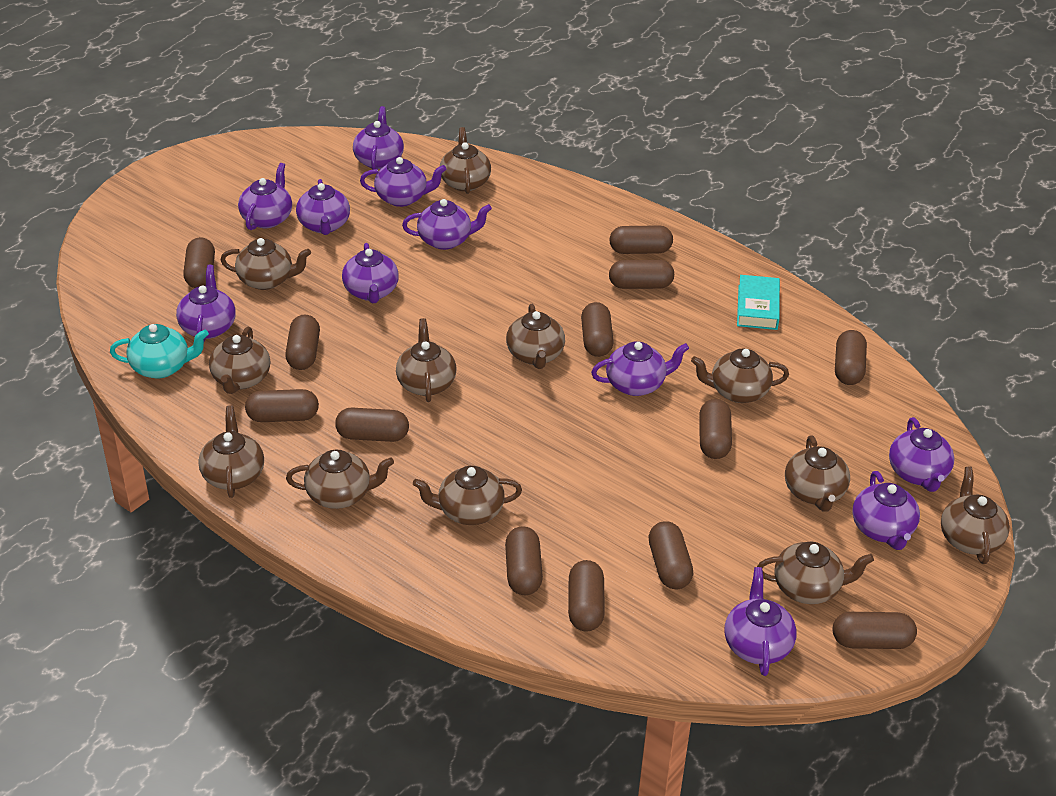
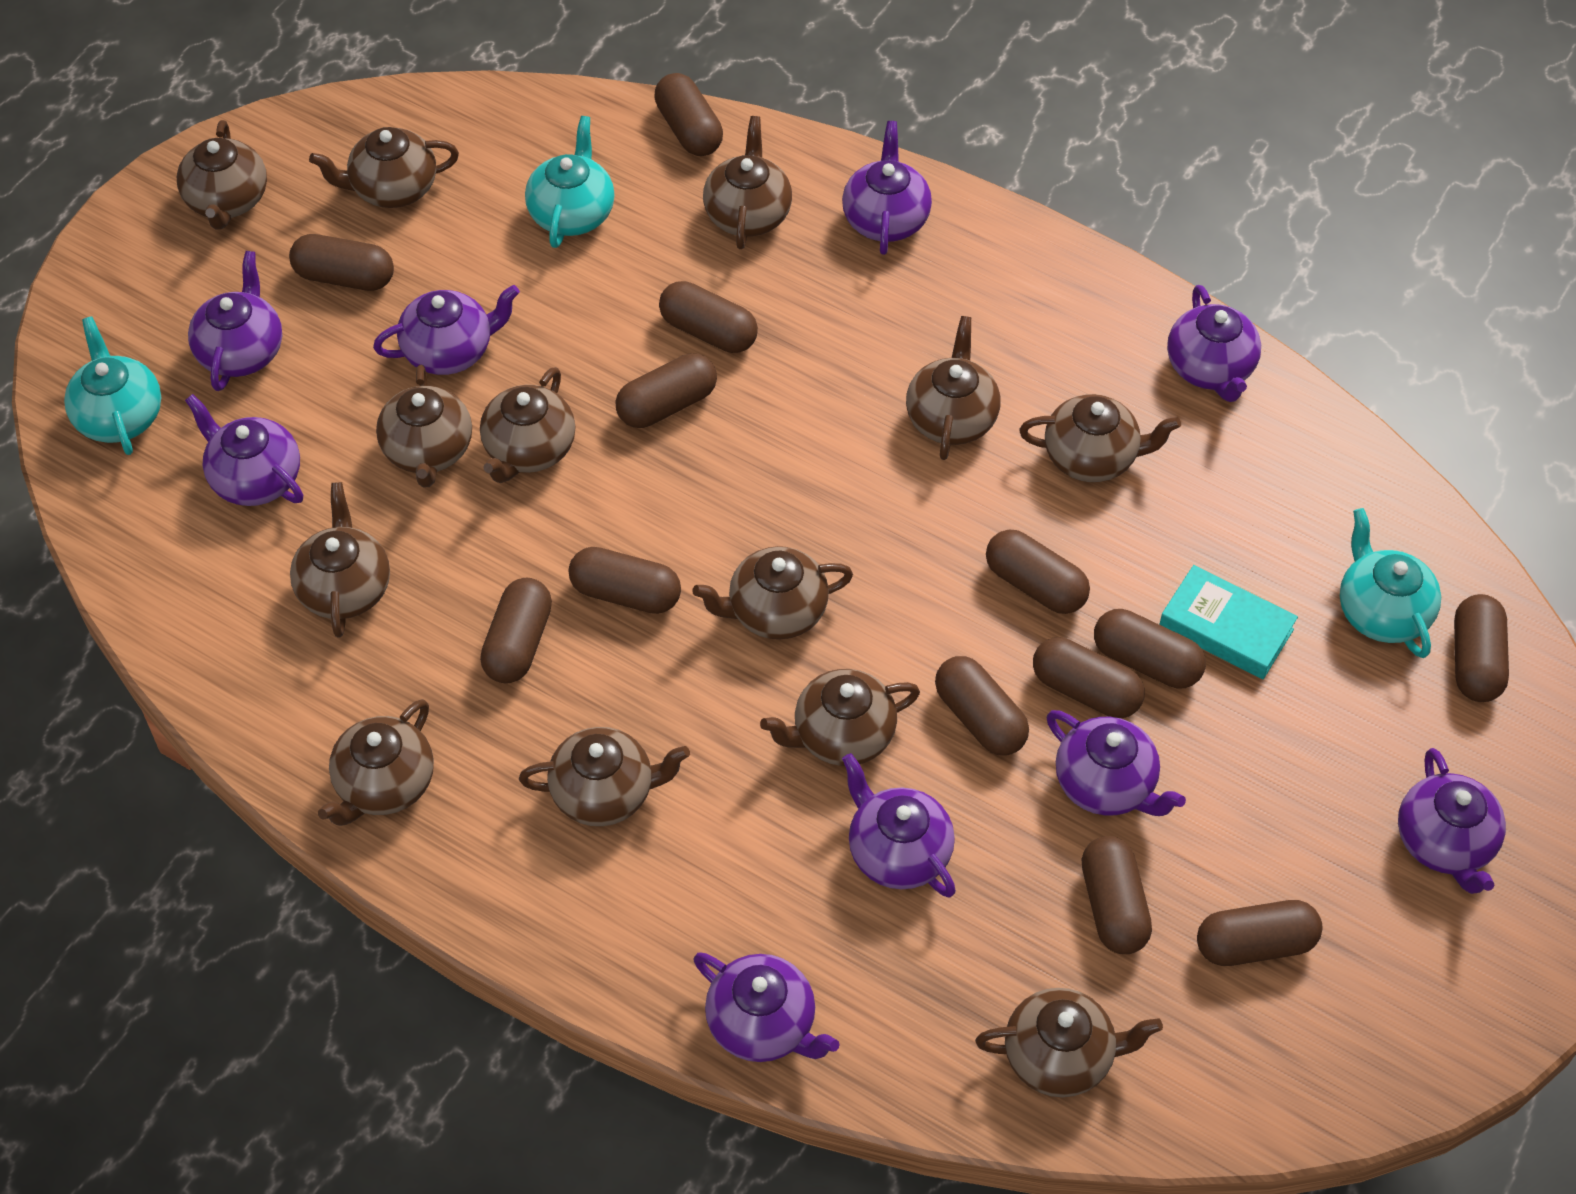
brown teapot: [198,405,264,498] [209,326,270,394] [221,238,311,290] [286,449,394,509] [396,318,456,402] [413,466,522,525] [440,127,491,194] [506,304,565,369] [691,348,789,403] [757,542,874,604] [785,435,850,512] [941,467,1010,564] = 12 -> [177,120,267,230] [290,482,390,637] [309,127,459,208] [318,699,434,826] [376,365,472,488] [480,367,575,483] [519,727,690,826] [692,546,853,639] [703,116,792,249] [760,669,920,766] [906,316,1001,460] [975,988,1163,1097] [1019,394,1181,482] = 13
purple teapot: [176,265,236,342] [238,163,292,230] [296,179,350,235] [342,243,399,303] [353,106,404,170] [360,157,446,207] [402,199,492,250] [591,342,689,396] [724,567,797,676] [852,471,920,550] [889,417,954,492] = 11 -> [185,394,303,506] [188,251,282,391] [373,285,520,375] [693,952,840,1062] [842,121,932,255] [842,753,956,897] [1047,710,1186,816] [1167,285,1261,402] [1398,748,1506,894] = 9
turquoise teapot: [110,324,209,378] = 1 -> [64,316,161,455] [525,116,615,248] [1340,508,1441,658] = 3

